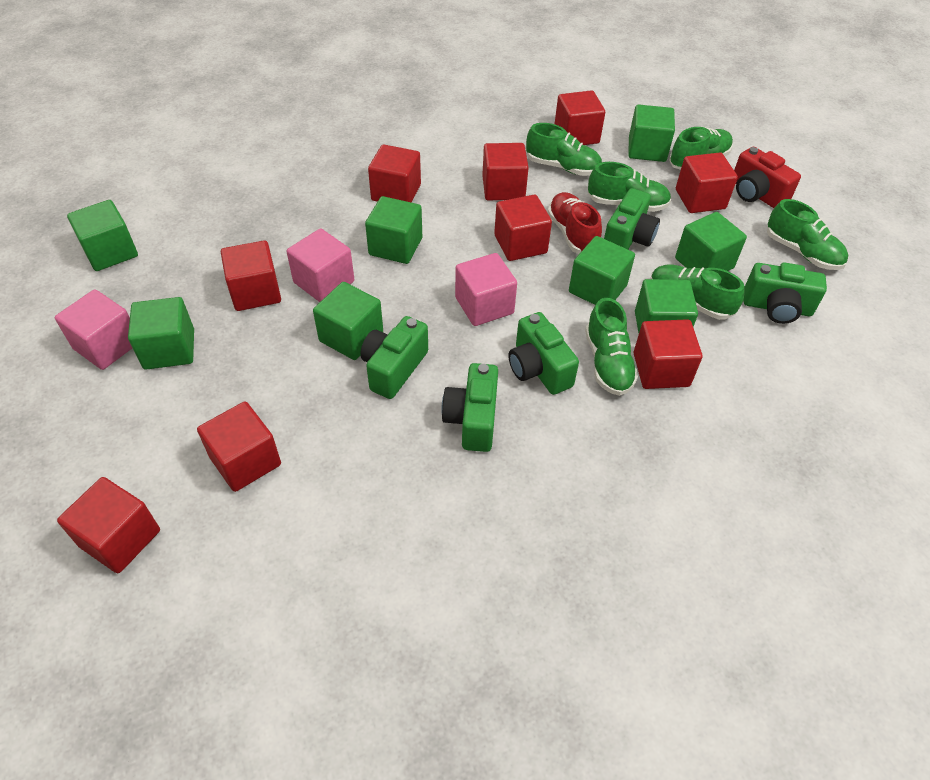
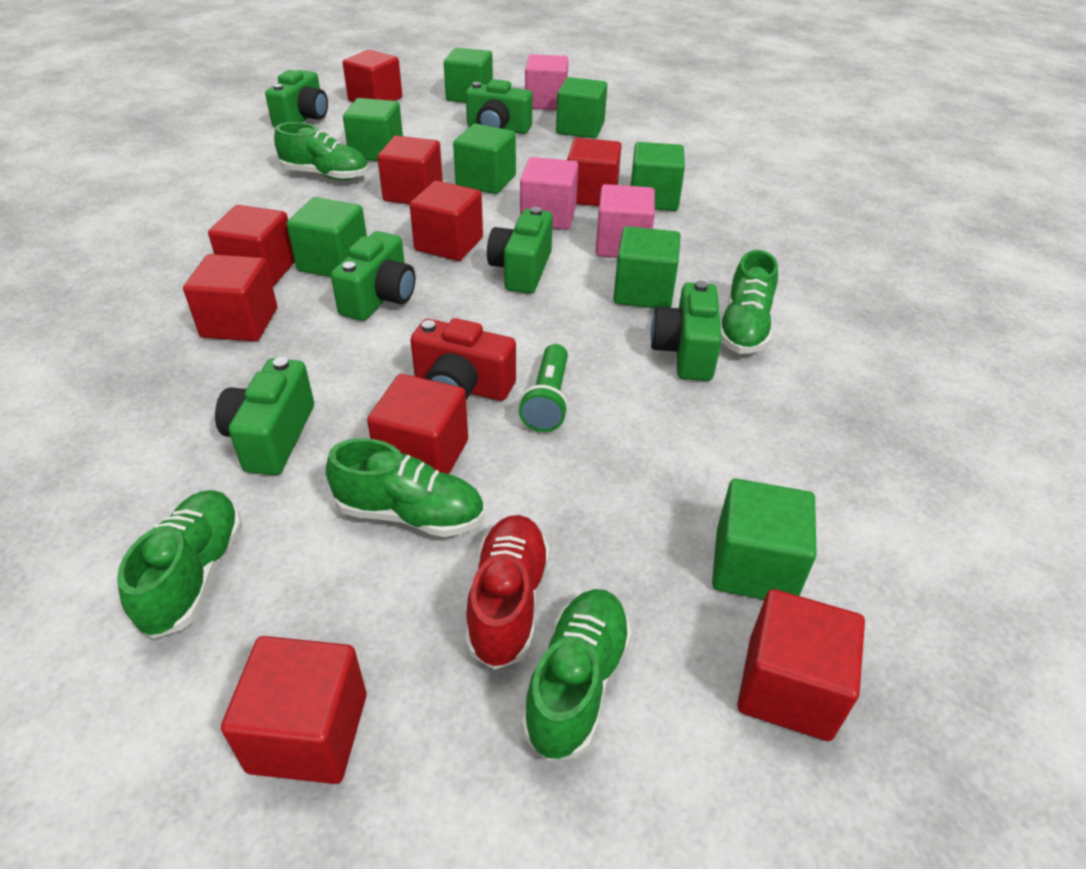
green camera: [360,316,428,399] [441,363,498,452] [508,312,579,395] [604,188,660,249] [744,263,827,324] = 5 -> [215,357,314,475] [265,70,328,127] [331,231,415,321] [466,79,533,134] [487,207,553,294] [651,281,722,381] = 6
green flashlight: none = 0 -> [519,344,569,432] = 1
green shoe: [526,123,602,176] [585,298,638,396] [588,162,671,212] [651,264,745,320] [669,127,733,170] [767,199,848,270] = 6 -> [117,490,242,639] [274,122,368,180] [326,438,484,537] [522,589,632,761] [720,250,778,354] = 5

